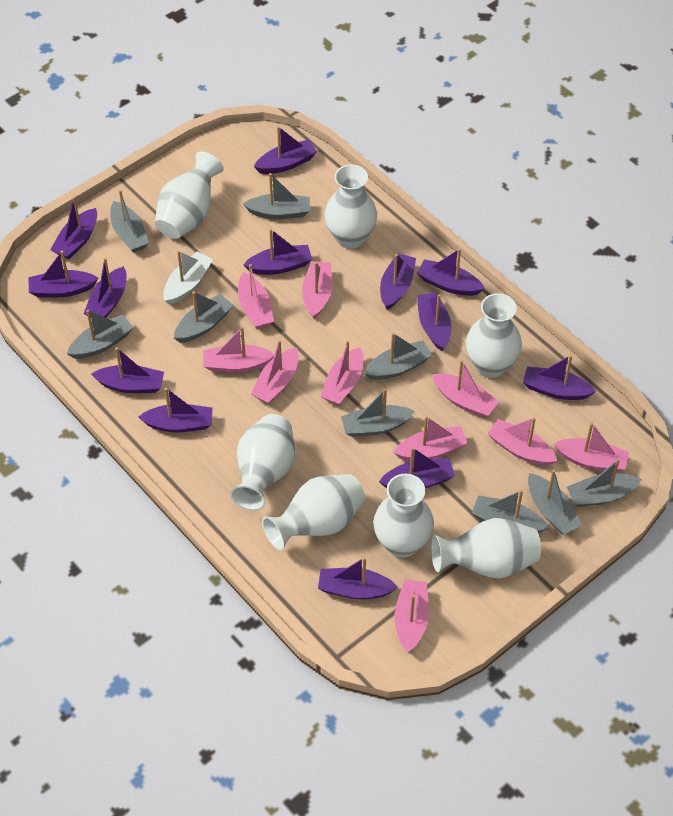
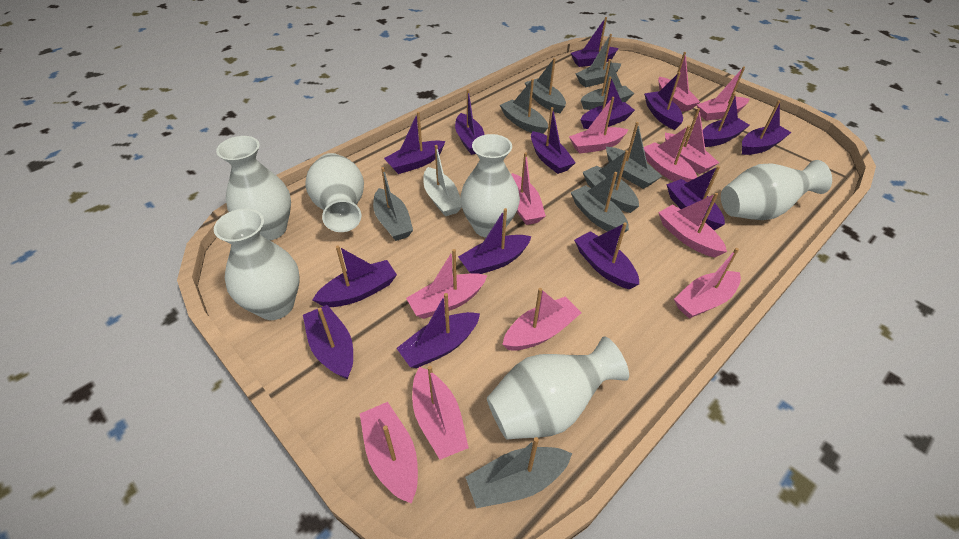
pink boat: [203,327,275,372] [238,264,274,329] [251,340,299,404] [302,261,332,319] [320,340,364,405] [393,416,467,461] [395,580,429,652] [432,360,499,418] [487,417,558,465] [554,423,629,472] = 10 -> [360,402,418,504] [406,249,487,319] [412,366,469,460] [502,288,581,351] [511,152,546,225] [569,97,629,154] [644,125,697,182] [658,52,700,112] [658,193,727,257] [665,108,719,174] [674,248,741,319] [697,66,749,121] = 12
purple boat: [28,251,98,297] [50,197,97,259] [84,258,127,318] [91,347,164,393] [139,388,212,432] [243,229,312,275] [254,126,317,174] [318,557,398,599] [379,447,455,488] [380,253,416,310] [417,248,485,296] [417,292,451,351] [523,355,596,400] = 13 -> [303,305,353,379] [312,245,397,307] [384,112,445,174] [397,293,480,368] [455,89,485,155] [458,208,532,274] [531,107,576,174] [571,17,619,67] [574,223,639,289] [581,76,635,129] [644,72,683,130] [666,166,725,230] [703,93,750,147] [742,100,792,155] = 14
white vase: [155,151,224,239] [230,414,295,511] [262,474,365,550] [325,164,377,249] [373,474,434,558] [431,518,541,579] [466,293,522,378] = 7 -> [214,209,300,320] [216,136,291,241] [306,153,364,232] [460,134,520,238] [487,336,629,439] [721,160,832,220] = 6

